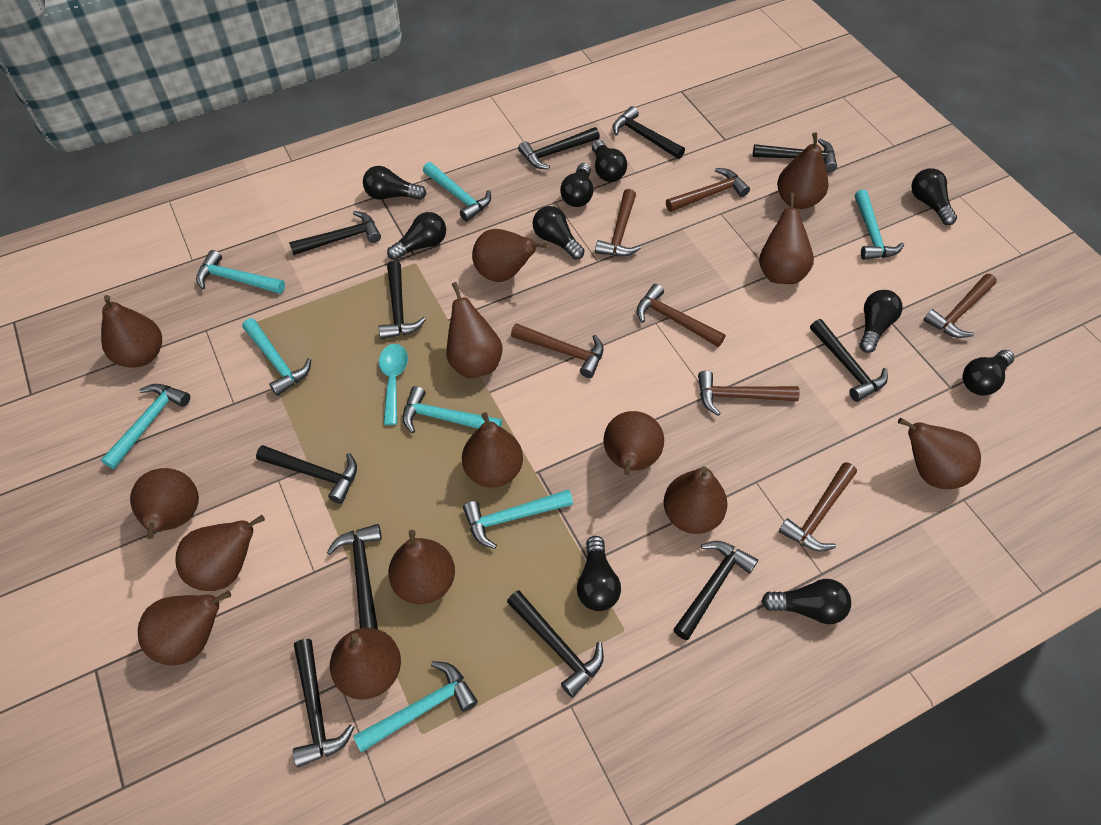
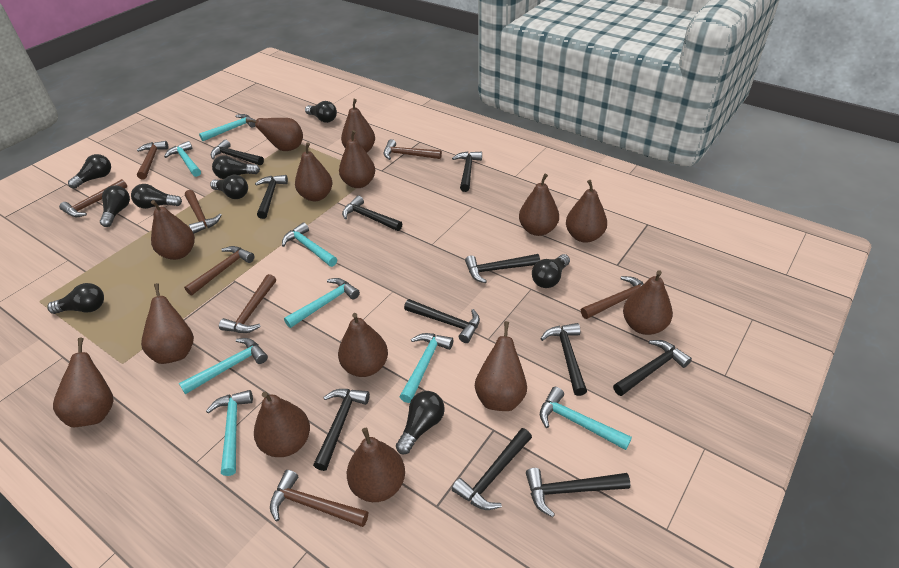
black light bulb: [363,166,426,200] [387,212,446,261] [533,206,585,260] [560,163,593,207] [577,536,621,611] [592,140,627,182] [761,579,851,624] [859,290,903,353] [911,168,957,225] [963,350,1014,396] = 10 -> [47,283,104,314] [68,154,111,189] [100,185,130,227] [131,184,182,209] [210,175,248,199] [212,155,260,179] [305,101,337,123] [396,391,445,454] [532,254,570,288] = 9
brown hammer: [511,323,604,378] [595,189,641,256] [637,284,725,347] [666,168,750,212] [698,370,800,416] [779,462,857,551] [924,274,997,338] = 7 -> [59,179,127,217] [137,141,168,179] [184,246,255,296] [185,190,222,233] [219,274,276,333] [270,470,368,527] [383,139,442,160] [581,276,644,319] = 8
turquoise spoon: [379,344,408,425] = 1 -> none = 0

